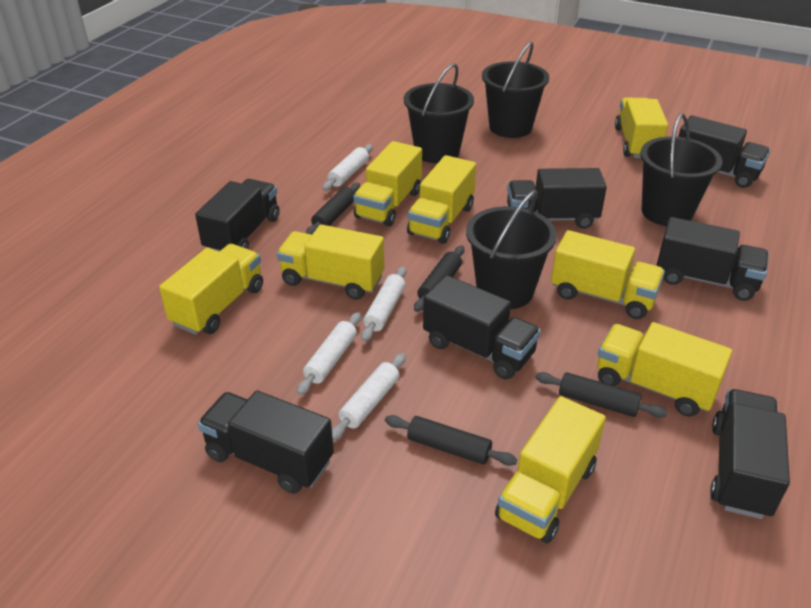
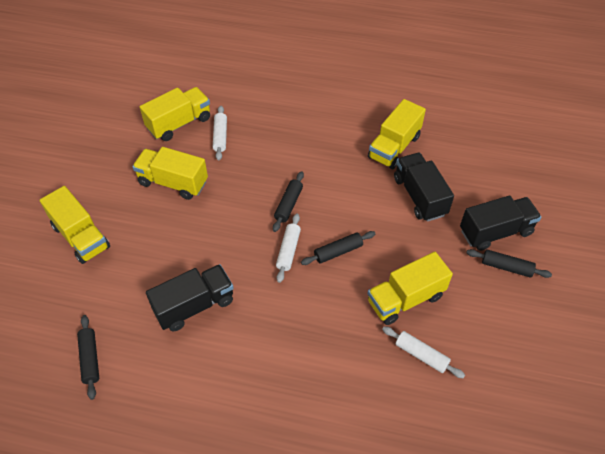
black bucket: [404,63,474,163] [466,190,557,309] [482,42,549,138] [640,114,723,226] = 4 -> none = 0
black truck: [195,179,280,251] [198,391,334,494] [423,275,541,379] [507,168,607,229] [656,217,769,301] [678,115,770,188] [710,389,790,519] = 7 -> [146,264,234,332] [394,153,454,222] [460,196,541,251] = 3
white rolling pin: [297,312,361,395] [322,144,373,191] [332,353,406,441] [361,266,406,341] = 4 -> [213,106,227,161] [276,213,301,283] [382,326,465,378] = 3
yellow truck: [159,244,263,335] [277,224,384,300] [353,141,422,227] [407,155,476,244] [495,396,606,544] [551,230,665,319] [597,322,732,417] [615,97,668,158] = 8 -> [40,186,110,264] [132,147,208,200] [140,87,210,141] [368,99,426,169] [368,252,453,325] = 5

